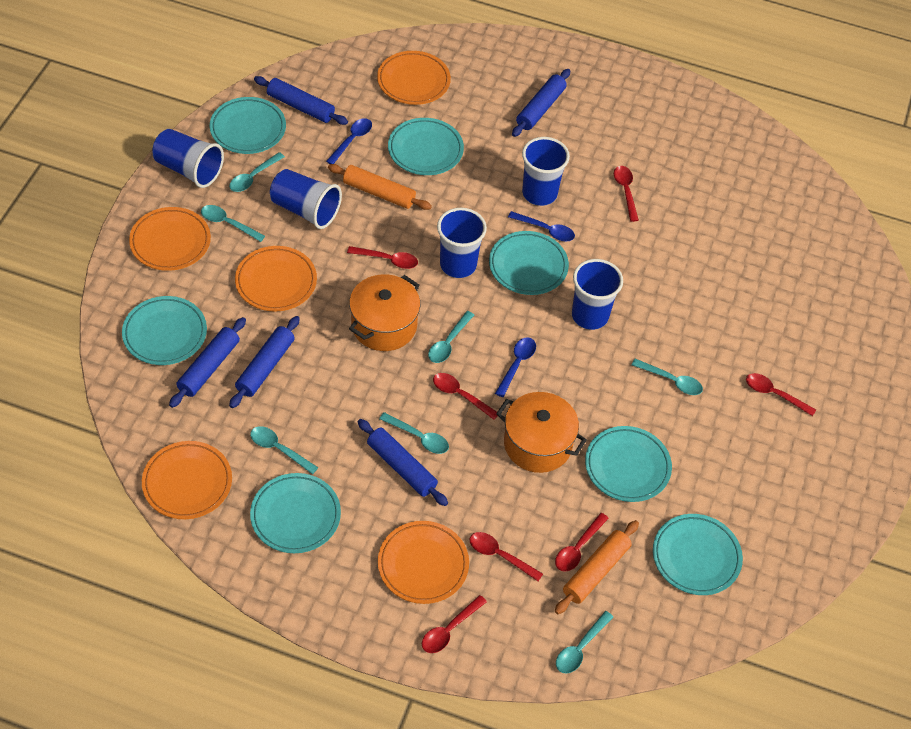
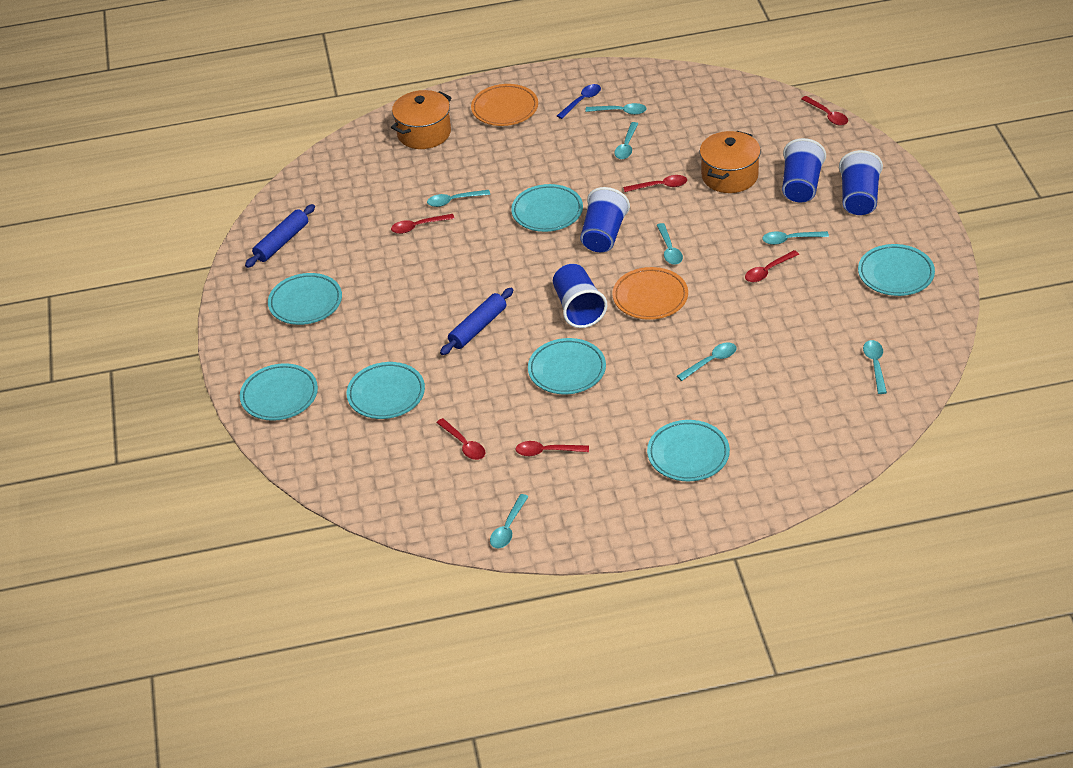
blue cup: [152,129,224,188] [270,169,342,229] [437,208,487,278] [522,137,570,206] [572,259,623,330] = 5 -> [553,264,607,328] [580,187,630,252] [782,138,826,203] [839,150,883,215] = 4
blue rolling pin: [169,317,246,408] [229,316,300,408] [254,76,348,125] [358,419,448,506] [512,69,570,137] = 5 -> [245,204,315,268] [440,288,513,355] = 2
blue spoon: [326,118,372,164] [495,337,536,397] [508,211,575,241] = 3 -> [557,84,601,119] = 1
orange plate: [129,207,211,271] [142,441,232,519] [235,246,317,311] [377,51,451,105] [378,521,469,604] = 5 -> [471,84,538,126] [613,267,688,320] = 2
orange rolling pin: [328,164,432,210] [555,520,639,614] = 2 -> none = 0
red spoon: [347,246,418,269] [422,595,487,653] [433,373,497,420] [470,532,543,581] [555,513,609,571] [614,166,639,222] [746,373,816,416] = 7 -> [391,214,454,234] [436,418,485,460] [515,441,589,456] [623,175,687,192] [745,250,799,282] [801,96,848,126] = 6
turquoise spoon: [201,205,265,242] [229,152,285,192] [250,426,318,475] [379,412,449,454] [428,311,474,363] [556,611,613,674] [632,359,703,395] = 7 -> [427,190,490,207] [490,494,528,548] [585,103,646,115] [614,122,638,159] [657,223,683,265] [677,342,737,381] [762,231,829,245] [863,340,887,394] = 8

